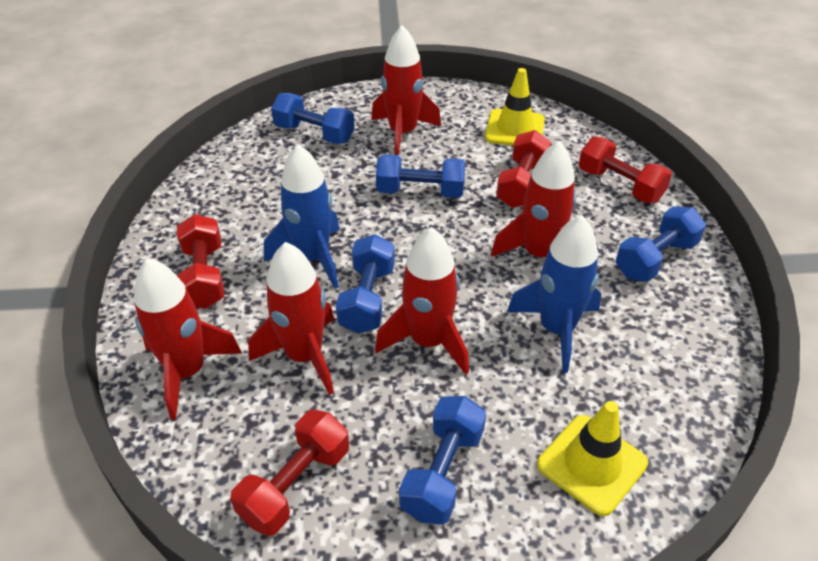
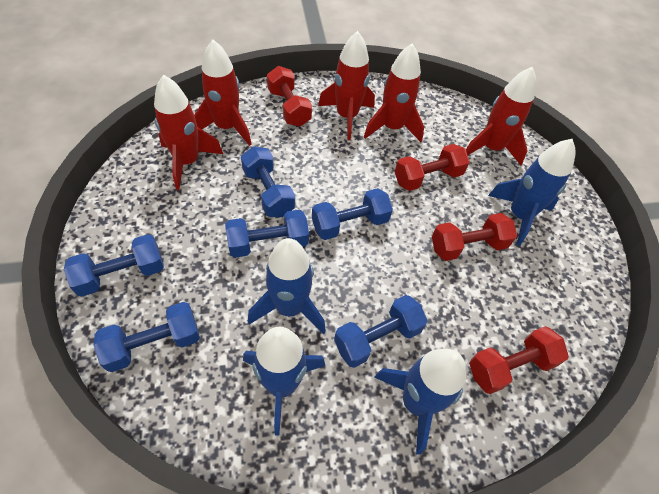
blue dumbbell: [271,93,355,144] [336,234,395,334] [376,154,465,198] [399,396,486,525] [616,206,706,282] = 5 -> [64,234,164,297] [93,302,200,372] [225,210,309,258] [241,146,295,217] [312,188,393,240] [334,295,427,368] = 6
blue rocket: [264,144,340,289] [507,215,601,373] = 2 -> [243,327,325,436] [248,238,326,334] [374,349,466,455] [488,139,576,246] = 4
yellow traffic cone: [485,68,545,146] [537,401,648,516] = 2 -> none = 0

